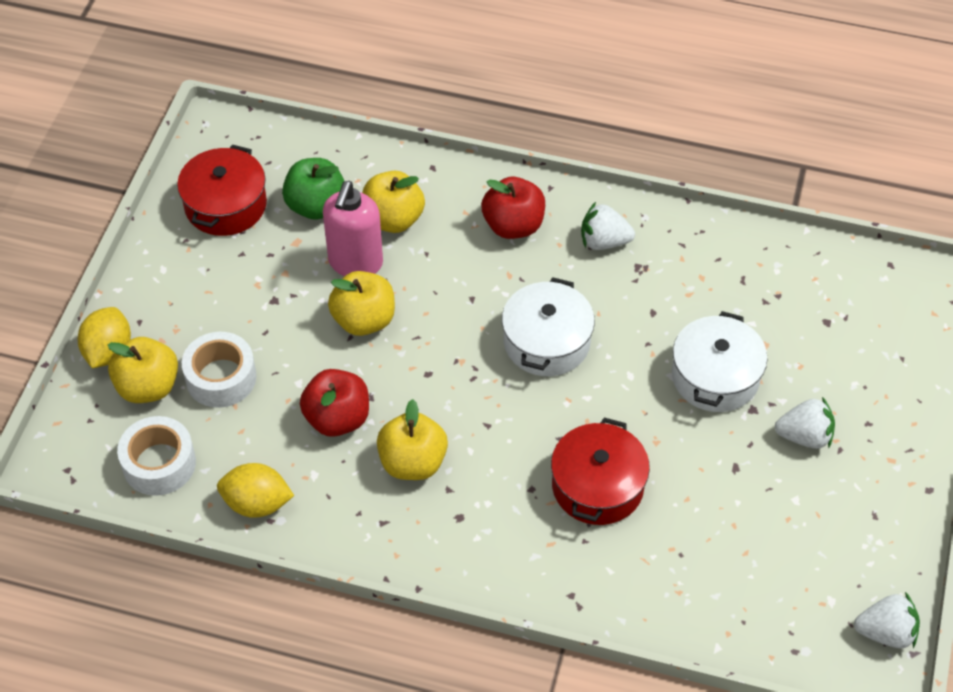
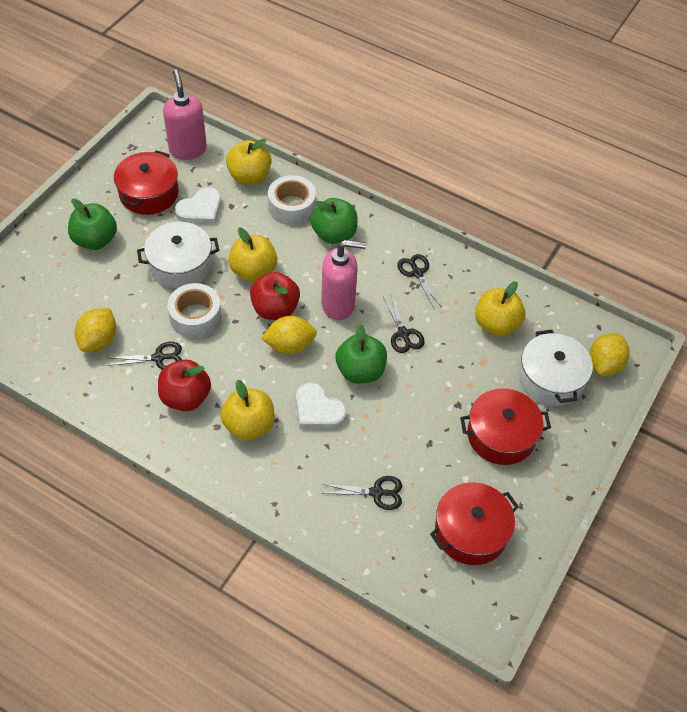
black scissors: none = 0 -> [107,342,182,369] [322,476,402,510] [383,295,425,353] [397,254,441,308] = 4
green apple: [282,158,344,220] = 1 -> [68,199,117,250] [311,198,358,244] [335,324,387,384] = 3
pink soap dispenser: [323,181,383,276] = 1 -> [163,69,207,160] [321,240,366,320] = 2
red pot: [177,145,267,236] [551,418,650,525] = 2 -> [114,150,179,215] [430,482,519,565] [460,388,551,465] = 3
white heart: none = 0 -> [175,187,221,224] [296,383,347,429] = 2
white strawberry: [581,202,635,250] [775,397,835,449] [854,592,920,648] = 3 -> none = 0
yellow lemon: [78,307,131,368] [217,463,294,518] = 2 -> [75,308,116,352] [261,316,317,354] [589,333,630,376] = 3

